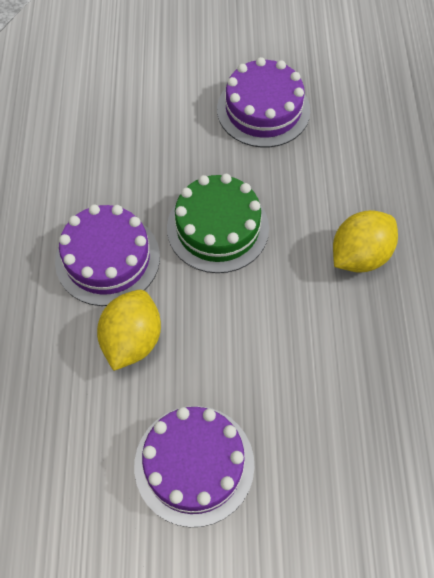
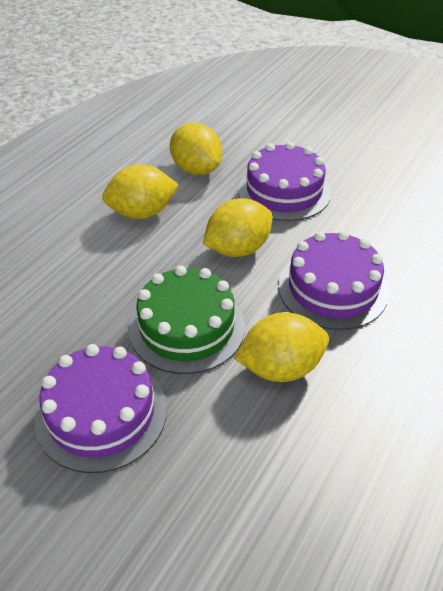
yellow lemon: [97,290,161,371] [333,210,398,272] = 2 -> [102,164,179,219] [170,123,222,175] [203,198,273,257] [234,312,329,382] = 4

